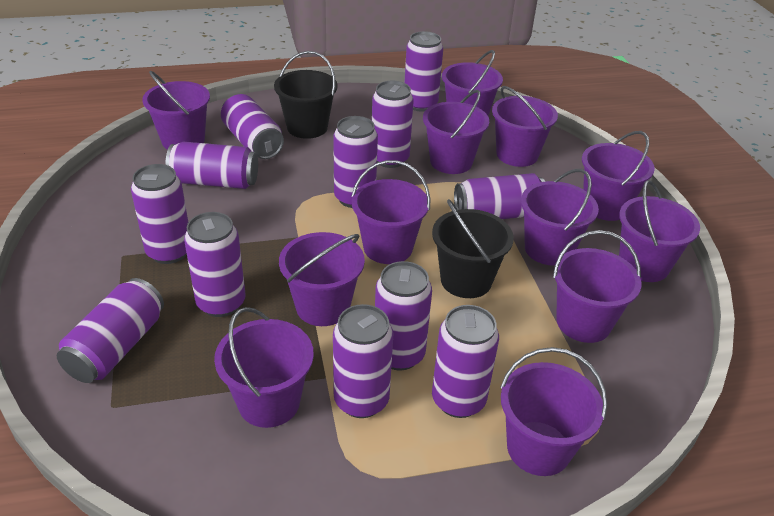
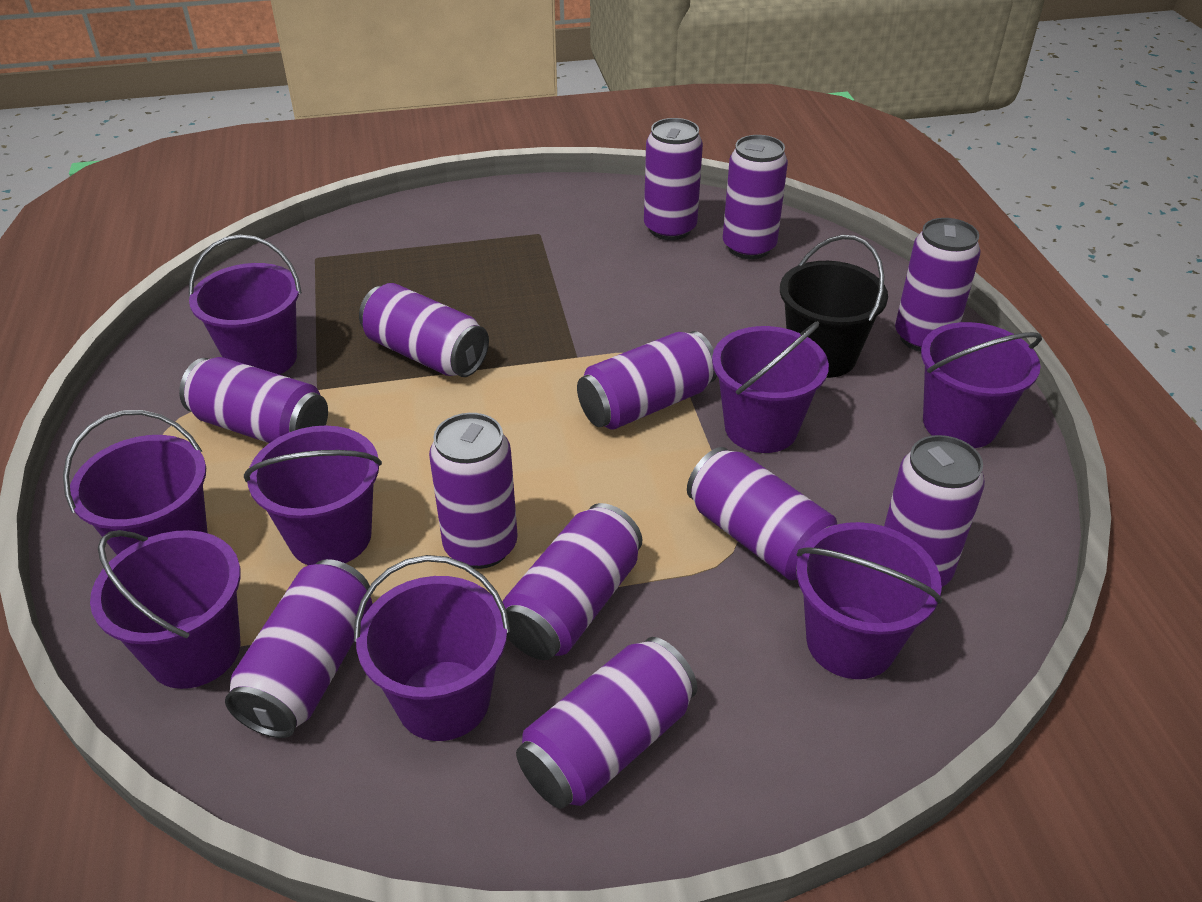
black bucket: [274,51,338,139] [432,199,514,298] = 2 -> [780,235,888,378] = 1
purple bucket: [142,71,210,150] [214,307,314,428] [279,232,365,326] [351,160,430,264] [423,90,489,174] [442,50,503,116] [492,86,558,167] [500,347,607,476] [521,169,599,266] [553,230,641,343] [582,131,655,221] [619,180,700,282] = 12 -> [63,410,208,555] [90,530,241,689] [189,235,302,375] [244,425,382,565] [354,555,510,741] [712,321,829,453] [796,522,942,679] [921,322,1042,448] = 8

